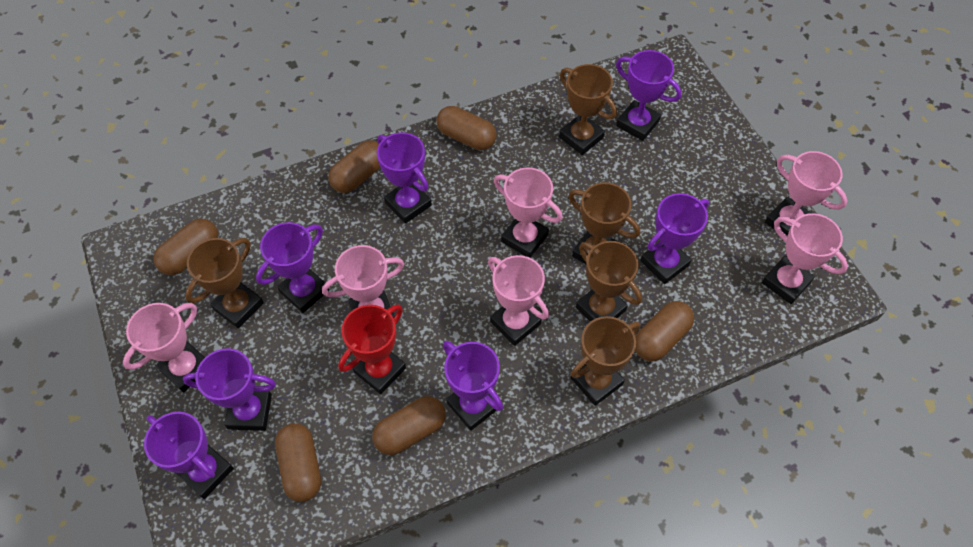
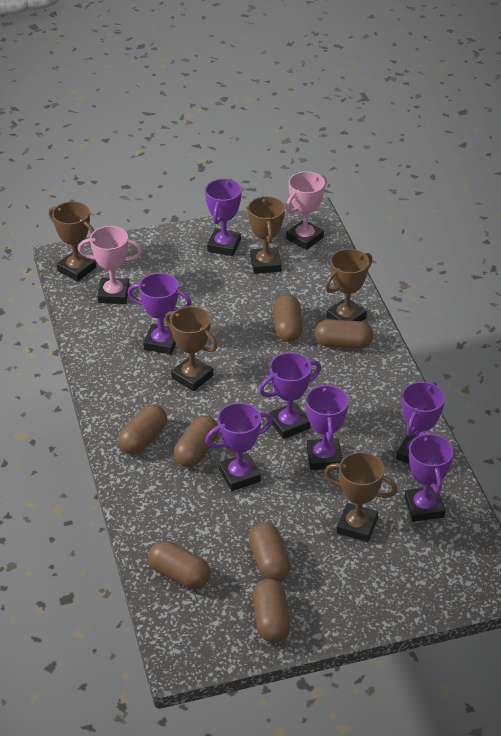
brown capsule: [153,218,218,275] [275,423,321,502] [328,140,381,193] [372,396,446,455] [437,106,496,150] [635,301,694,361] = 6 -> [118,404,167,454] [148,541,210,589] [174,415,219,467] [249,522,291,582] [252,579,290,643] [273,294,303,342] [315,319,373,349] = 7
pink trophy: [123,303,205,393] [322,245,404,318] [488,255,549,346] [494,167,563,258] [762,213,848,304] [765,151,847,236] = 6 -> [78,226,142,304] [286,171,327,250] = 2
red trophy: [338,305,406,394] = 1 -> none = 0

